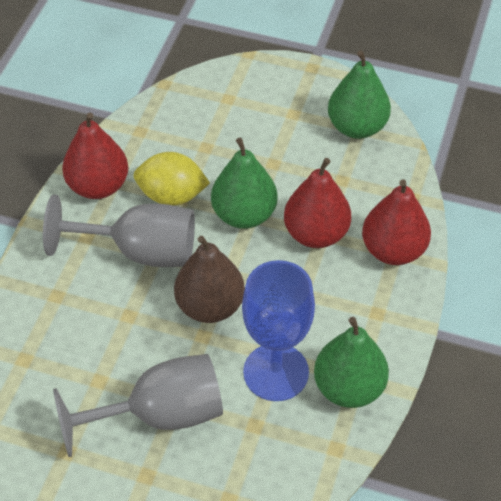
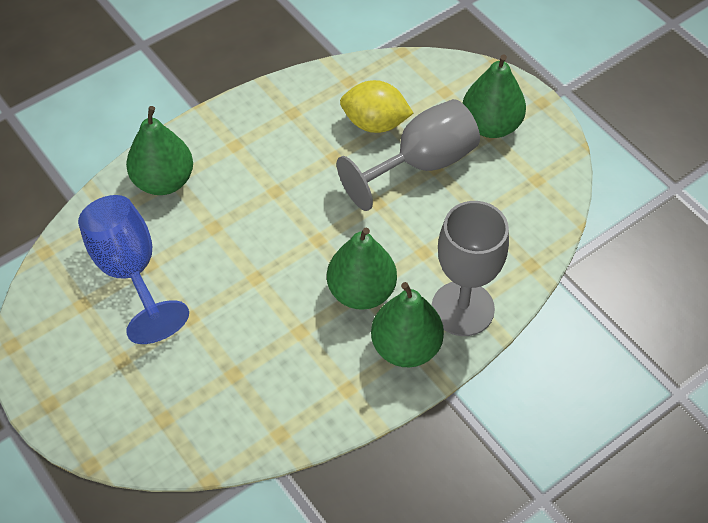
brown pear: [174,236,245,323] = 1 -> none = 0
green pear: [211,138,277,229] [314,317,389,408] [328,50,391,139] = 3 -> [126,106,193,195] [327,227,397,310] [371,282,444,367] [463,54,526,138] = 4
red pear: [62,113,128,199] [284,158,351,248] [362,179,431,265] = 3 -> none = 0

